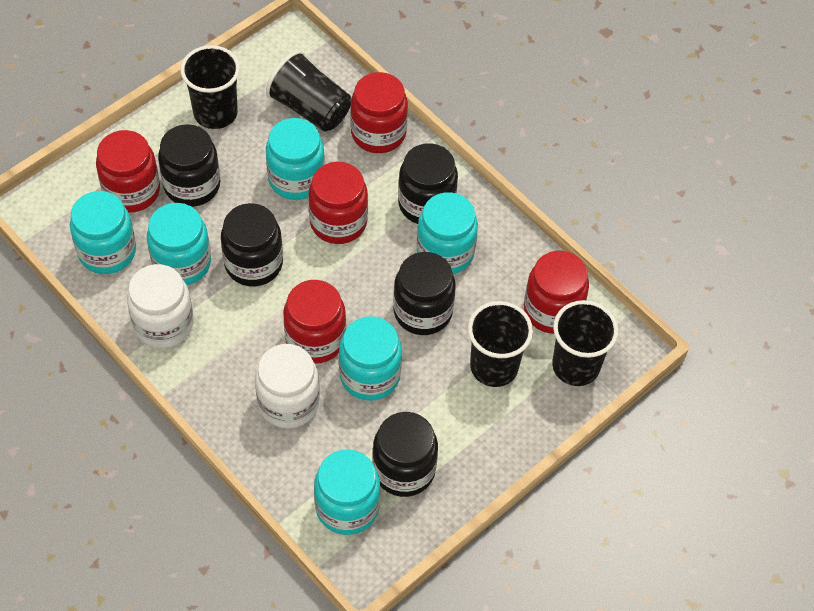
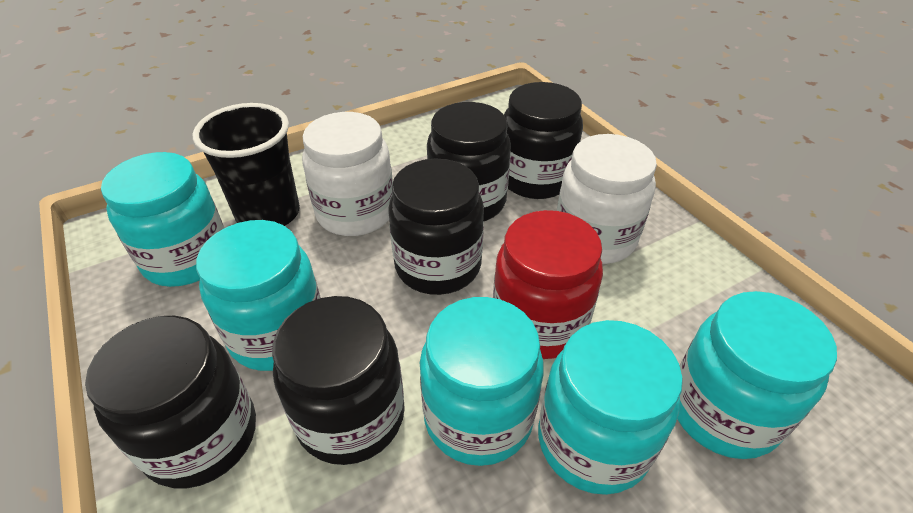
black cup: [180,45,240,129] [266,50,351,131] [468,301,533,387] [552,300,618,386] = 4 -> [193,103,300,226] = 1
red jar: [96,130,160,213] [283,280,346,364] [308,162,368,244] [350,72,408,153] [524,251,589,334] = 5 -> [493,210,603,359] = 1
turquoise jar: [70,191,136,274] [147,203,211,285] [266,118,325,200] [314,450,380,535] [339,316,402,401] [417,192,478,274] = 6 -> [101,152,224,287] [196,220,321,371] [420,297,544,466] [538,320,683,495] [677,291,837,459] = 5

